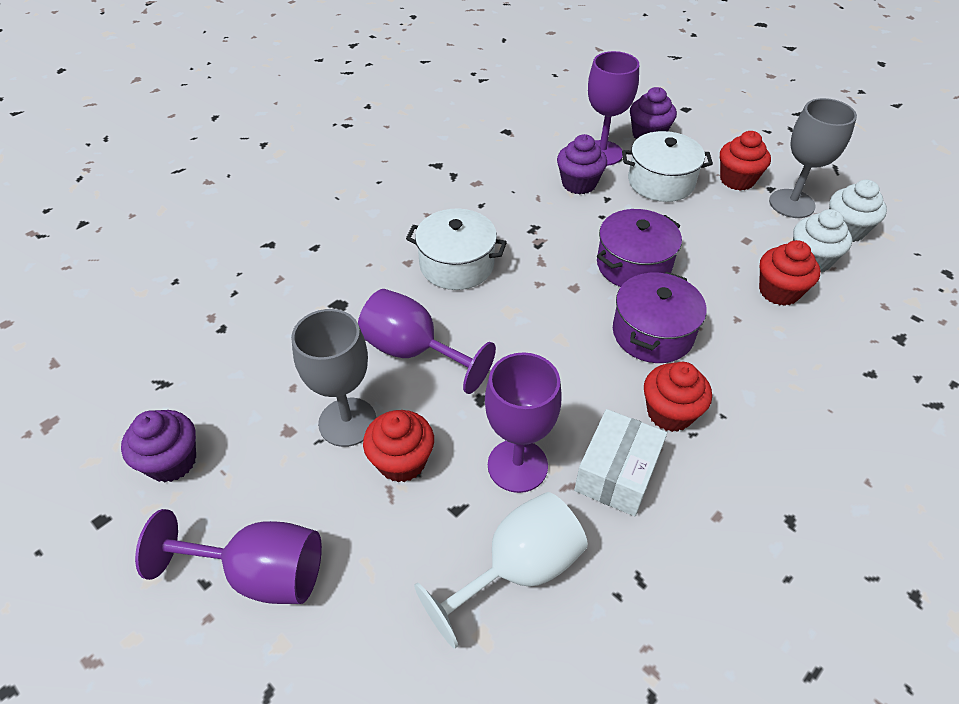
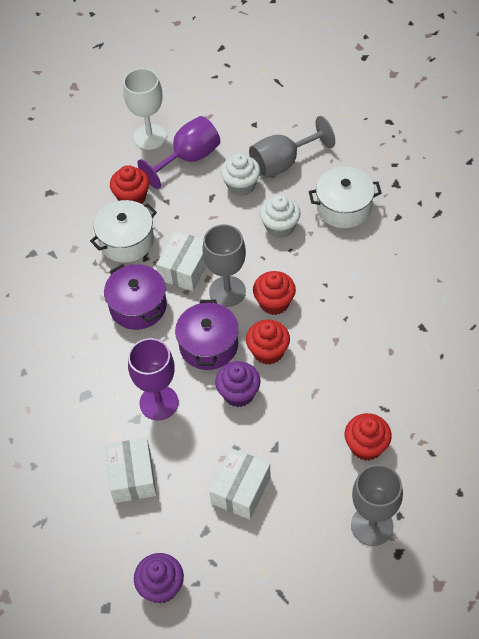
grey goblet: [291,309,376,447] [769,98,857,218] = 2 -> [202,224,246,307] [249,116,335,179] [351,464,403,546] = 3
purple cupcake: [121,410,196,482] [557,134,607,194] [630,87,677,139] = 3 -> [134,553,184,603] [215,361,261,407] = 2
purple goblet: [135,509,322,604] [358,289,496,394] [485,352,562,493] [588,51,639,166] = 4 -> [128,338,179,420] [137,116,220,189] = 2
white box: [574,409,667,516] = 1 -> [105,438,157,503] [156,231,206,291] [209,448,271,520] = 3

